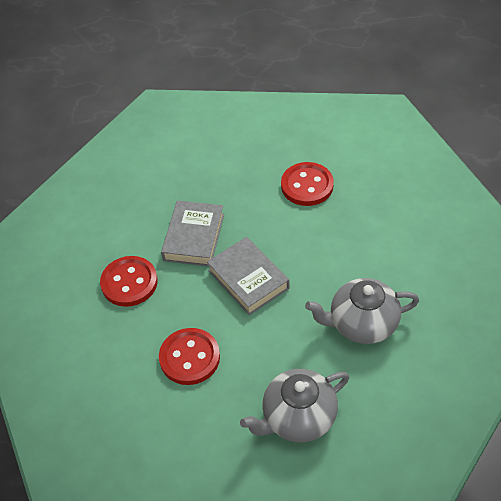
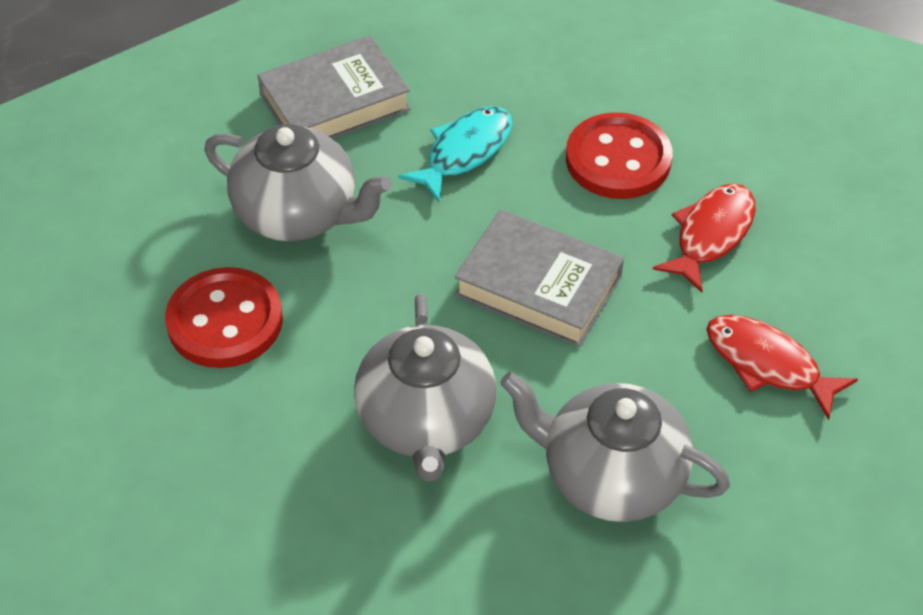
grey teapot: [240,369,349,442] [305,278,419,344] = 2 -> [204,124,391,241] [354,294,496,482] [500,372,730,522] = 3
red button: [100,256,158,307] [159,328,220,385] [281,162,334,206] = 3 -> [165,267,283,368] [566,112,673,199] = 2
red fish: none = 0 -> [653,184,756,293] [707,315,858,420] = 2
turquoise fish: none = 0 -> [398,106,512,202] = 1

